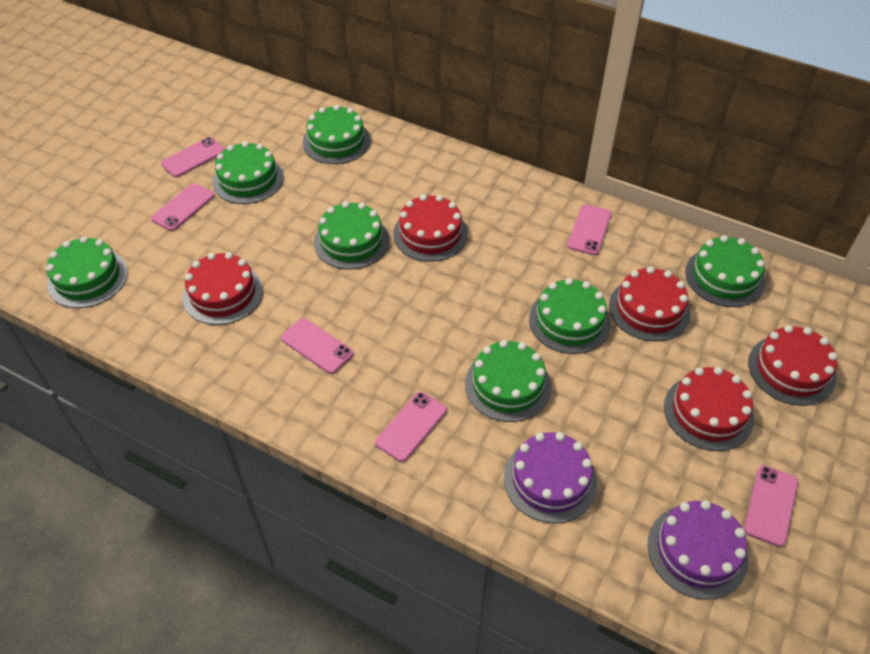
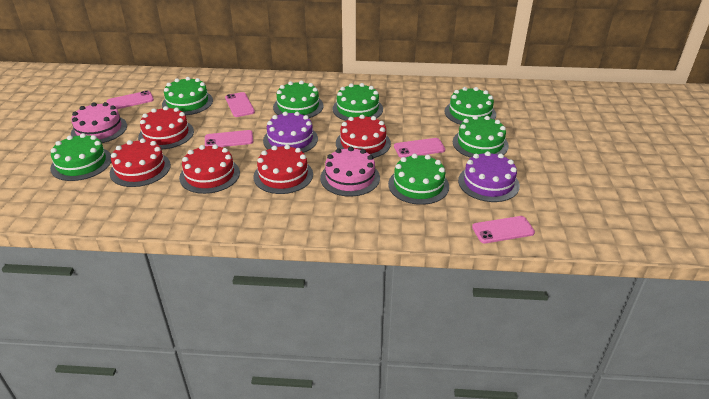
pink cake: none = 0 -> [71,102,127,143] [320,146,380,197] = 2
pink phone: [151,183,214,231] [161,137,225,177] [281,318,354,374] [375,392,447,462] [567,204,611,255] [744,465,798,547] = 6 -> [107,90,154,109] [205,130,253,147] [225,92,255,117] [394,138,445,158] [472,216,535,243] = 5

